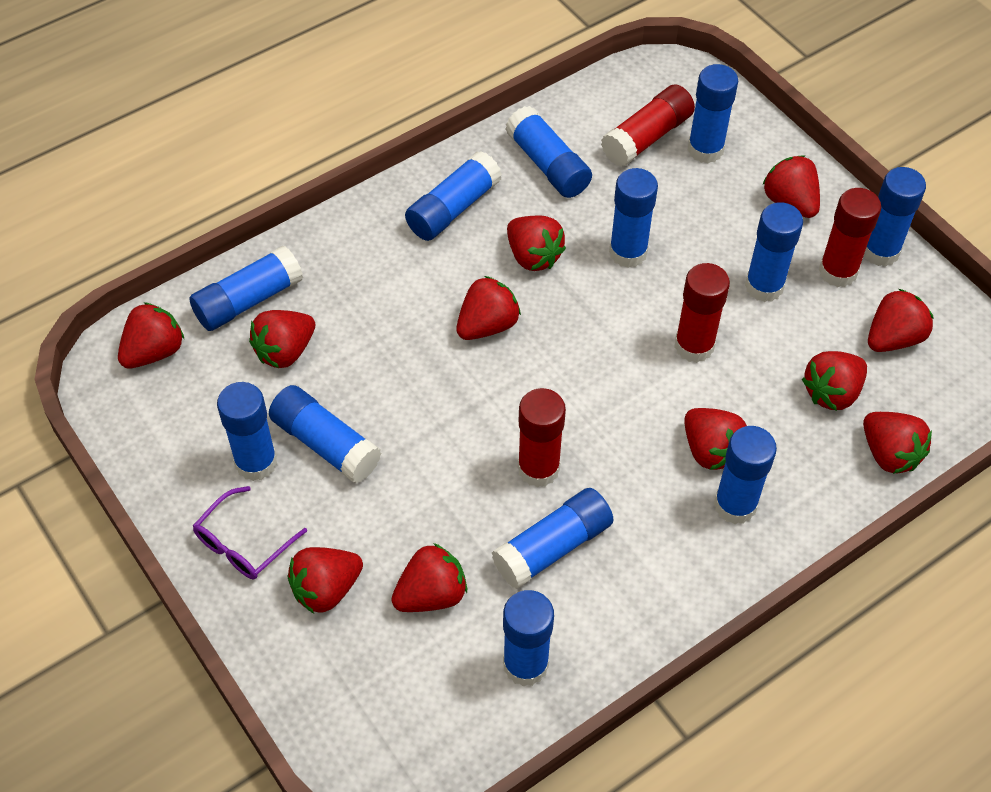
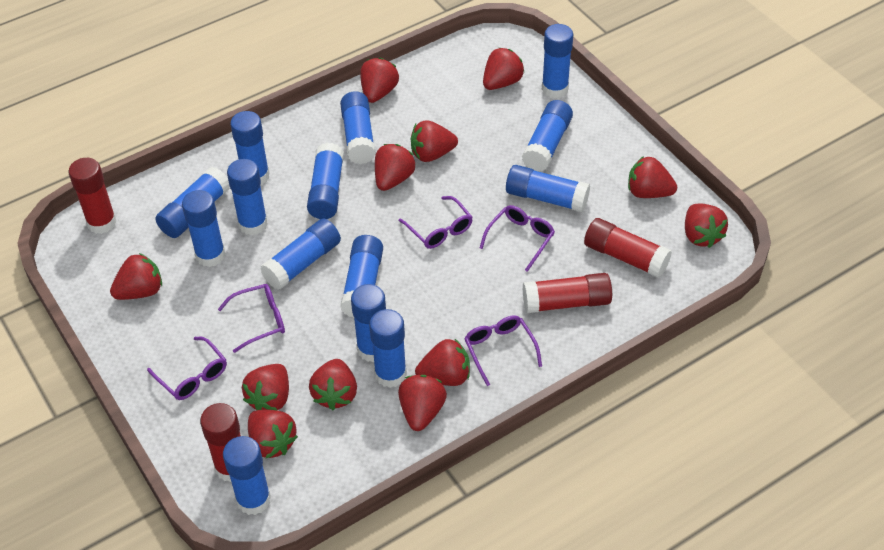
blue glue stick: [189,246,303,331] [217,382,277,481] [269,385,381,483] [405,151,502,241] [492,488,614,589] [503,590,554,687] [505,106,592,198] [609,168,658,268] [687,64,738,163] [714,426,777,524] [745,202,803,302] [864,167,926,267] = 12 -> [155,167,230,238] [182,190,225,267] [223,436,271,515] [227,159,268,236] [230,111,270,185] [260,218,341,290] [307,143,344,219] [340,91,376,164] [340,235,383,318] [351,284,386,362] [369,309,407,388] [506,165,590,212] [522,100,573,171] [542,24,573,98] = 14
purple glasses: [193,486,307,579] = 1 -> [147,336,227,400] [218,284,285,353] [399,196,473,249] [464,315,542,386] [480,205,555,272] = 5
red strawberry: [118,302,185,369] [249,310,315,368] [287,547,363,614] [391,543,467,612] [456,276,521,340] [507,216,566,271] [684,408,747,470] [762,156,820,218] [802,351,867,411] [863,412,932,474] [868,289,933,352] = 11 -> [110,253,162,300] [242,364,289,411] [248,409,298,458] [309,359,357,410] [360,58,399,103] [375,144,415,191] [398,375,447,431] [411,121,458,162] [415,339,470,386] [483,48,524,90] [628,156,677,198] [685,204,728,248] = 12

